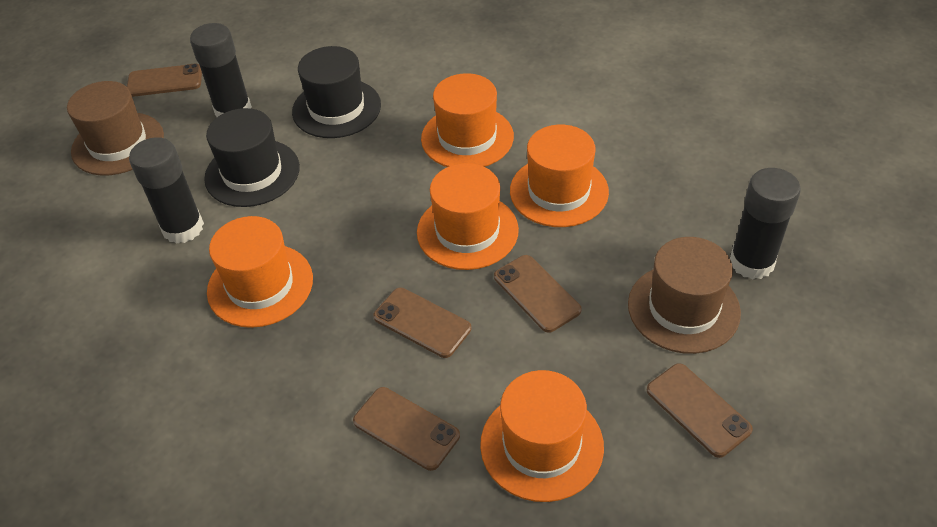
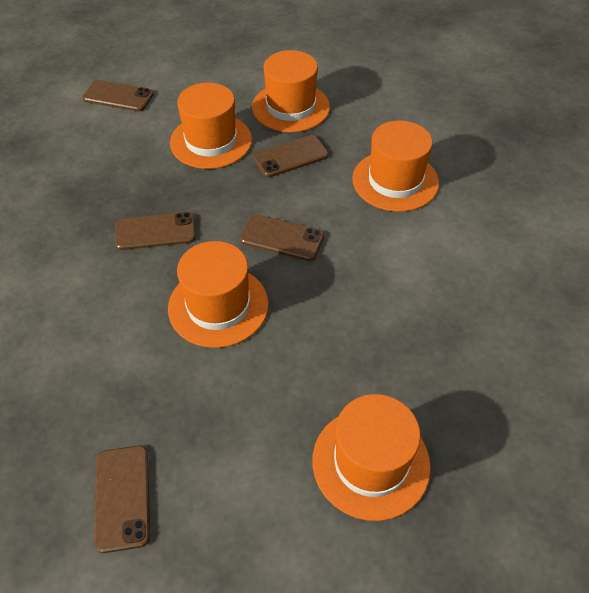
black glue stick: [129,137,204,244] [190,23,252,117] [730,168,801,280] = 3 -> none = 0
black hat: [204,108,300,207] [292,46,381,138] = 2 -> none = 0
brown hat: [67,81,164,175] [628,237,741,354] = 2 -> none = 0

